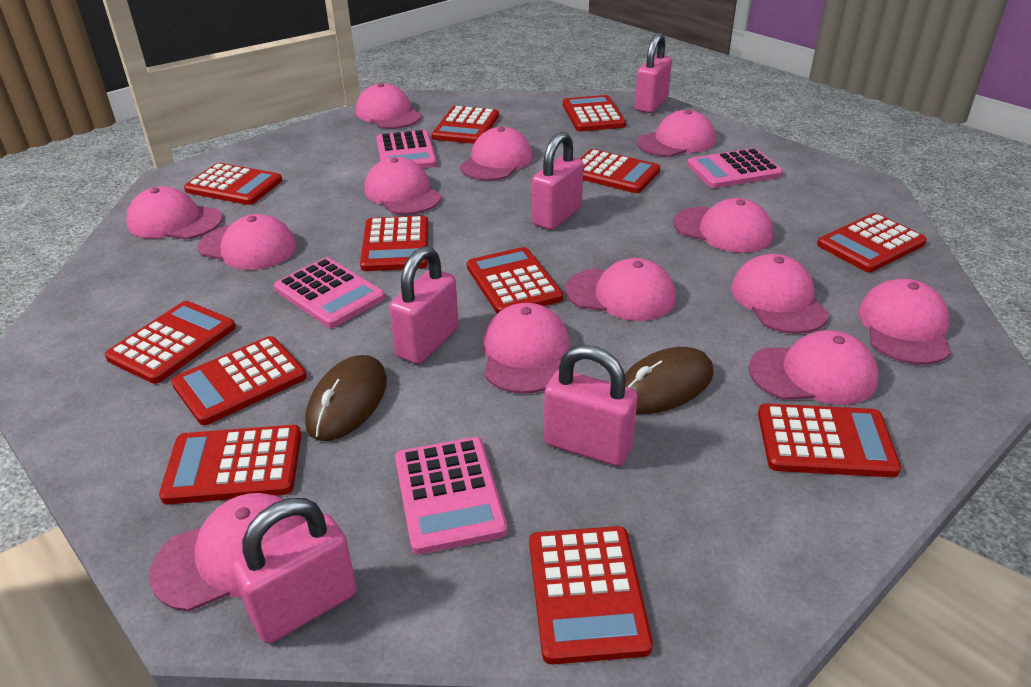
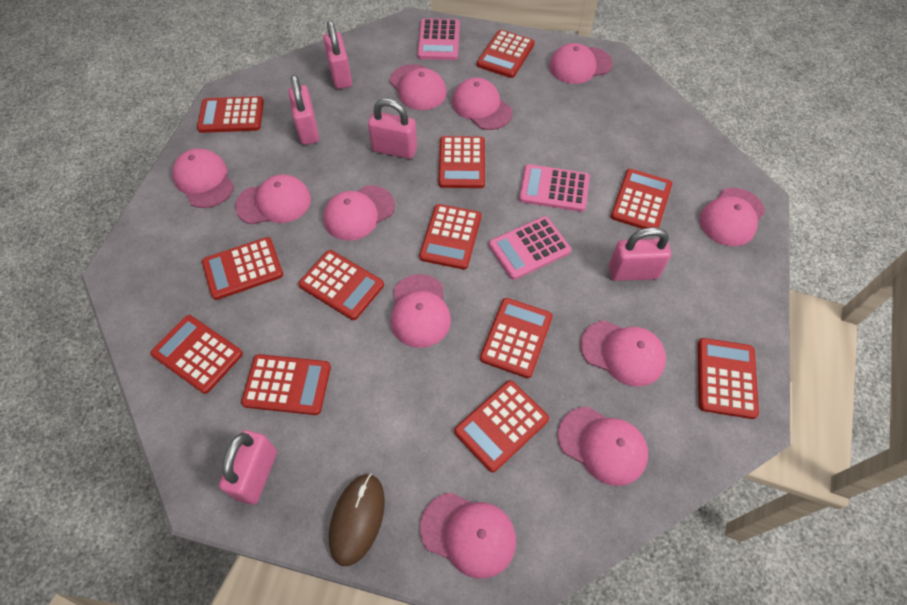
brown mouse: [305,355,387,441] [625,347,714,414] = 2 -> [329,474,385,566] = 1
pink calculator: [274,257,385,328] [376,130,437,168] [395,437,507,554] [687,148,783,188] = 4 -> [417,18,460,60] [489,216,571,280] [519,164,590,212] = 3
pink cap: [126,187,223,240] [149,493,306,612] [198,214,297,270] [356,83,422,129] [365,157,442,215] [460,127,533,181] [483,303,570,394] [565,258,676,321] [637,110,715,157] [673,198,773,253] [731,254,829,334] [749,330,878,405] [858,279,951,365] = 13 -> [172,148,234,208] [235,174,311,224] [323,185,395,240] [390,64,447,110] [391,274,451,348] [420,493,516,579] [452,77,513,130] [549,43,613,84] [558,407,648,486] [580,321,666,387] [699,188,765,246] = 11

